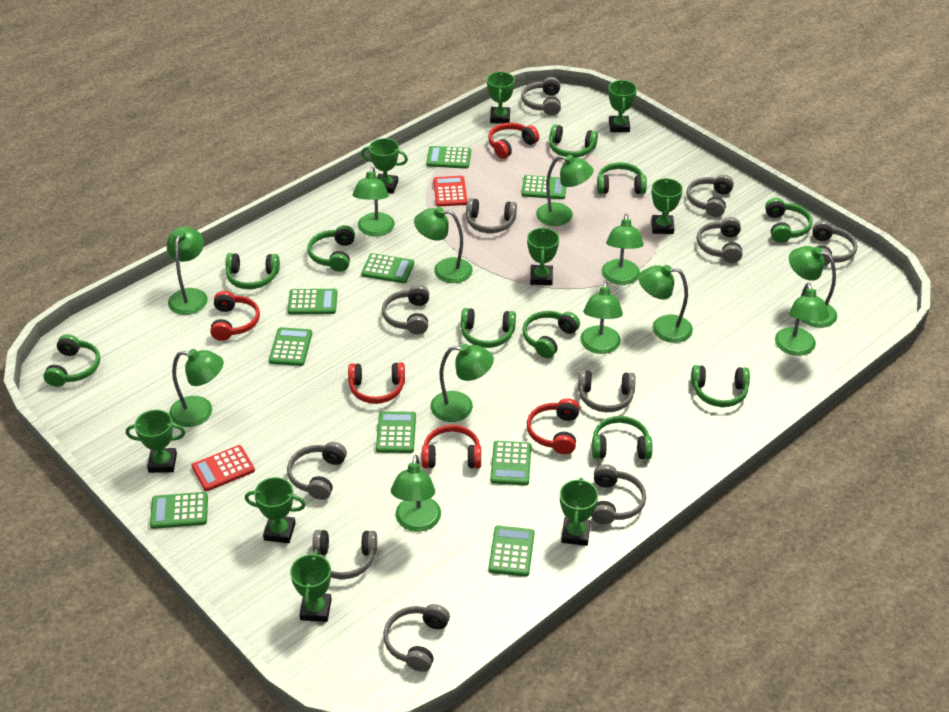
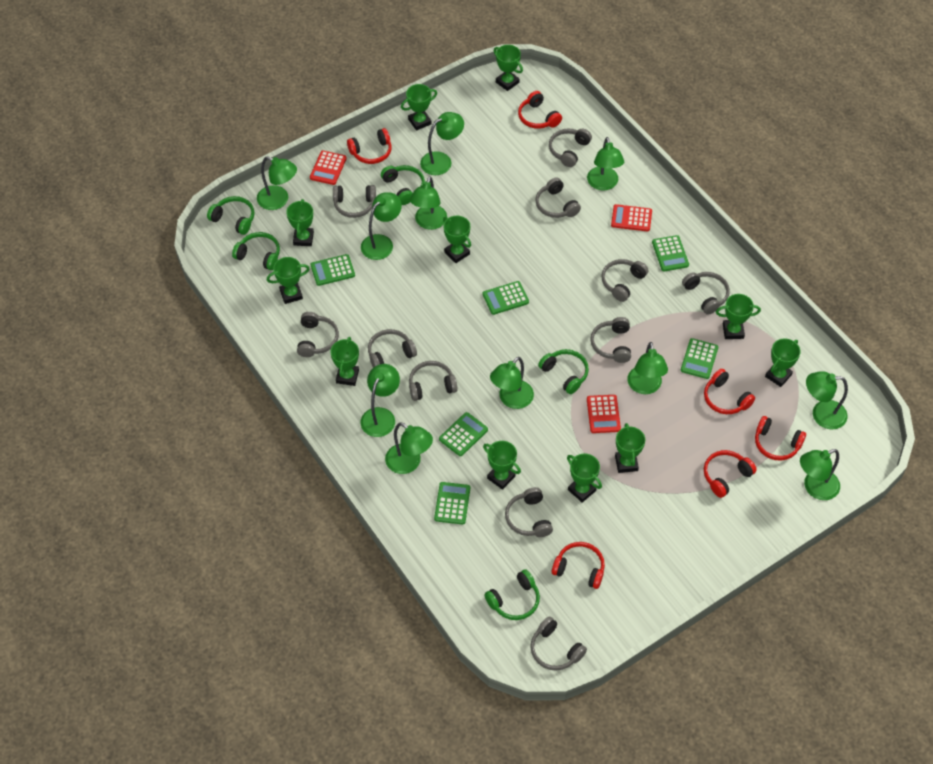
green calculator: [150,492,208,529] [269,327,312,366] [288,289,337,315] [361,253,414,283] [376,411,416,453] [426,146,471,169] [488,526,535,577] [490,441,531,485] [521,175,566,199] = 9 -> [311,254,355,286] [434,482,470,525] [439,412,488,456] [483,281,529,315] [652,235,689,271] [681,338,718,379] = 6
green headphones: [43,334,100,387] [226,253,280,289] [307,225,355,272] [461,308,516,348] [522,311,580,358] [549,124,598,158] [592,416,653,459] [597,162,647,194] [691,365,750,407] [765,198,813,243] = 10 -> [207,196,254,235] [232,232,280,270] [381,165,425,205] [484,569,540,620] [538,349,589,394] = 5
green lamp: [166,227,208,315] [169,349,224,427] [353,167,395,236] [391,455,441,532] [414,207,473,283] [430,344,494,422] [536,155,594,226] [580,281,623,354] [602,214,644,285] [638,265,693,343] [775,283,829,356] [789,246,837,328] = 12 -> [257,156,297,210] [360,364,400,437] [361,192,402,260] [385,422,433,474] [410,176,447,230] [420,112,464,175] [490,357,534,409] [587,137,624,190] [627,342,668,394] [800,449,840,500] [806,371,848,429] = 11
green trophy: [126,410,185,473] [245,477,306,543] [290,551,332,622] [361,138,408,193] [487,72,515,124] [527,227,559,285] [560,478,598,546] [608,80,637,132] [651,178,683,234] = 9 -> [267,257,309,304] [286,199,314,246] [330,337,359,386] [401,84,437,131] [443,216,471,263] [483,441,521,490] [494,45,523,91] [567,454,602,503] [615,423,645,473] [716,294,761,339] [765,339,801,387] = 11
red calculator: [191,445,255,491] [433,176,467,207] = 2 -> [310,151,347,185] [587,395,621,433] [611,204,652,231] = 3
red headphones: [210,291,260,341] [348,362,405,404] [422,425,481,468] [488,123,539,159] [527,398,580,454] = 5 -> [347,128,392,164] [518,91,562,129] [552,542,605,589] [704,369,755,414] [704,450,757,498] [755,416,806,461] = 6

